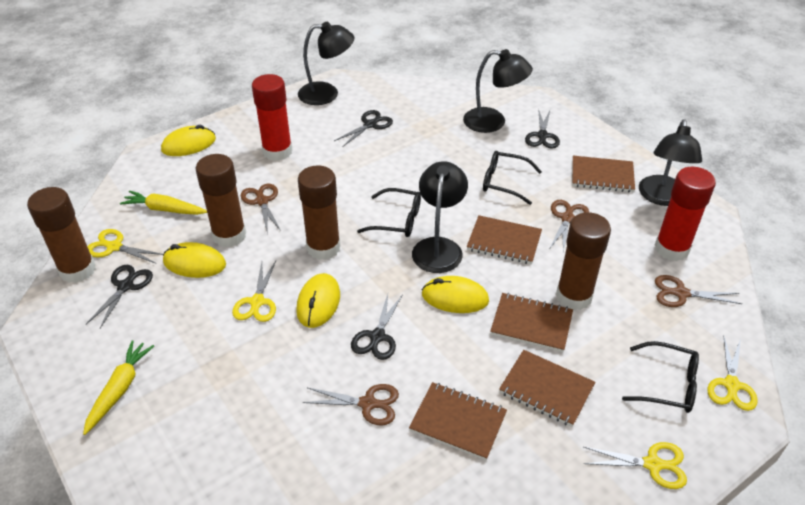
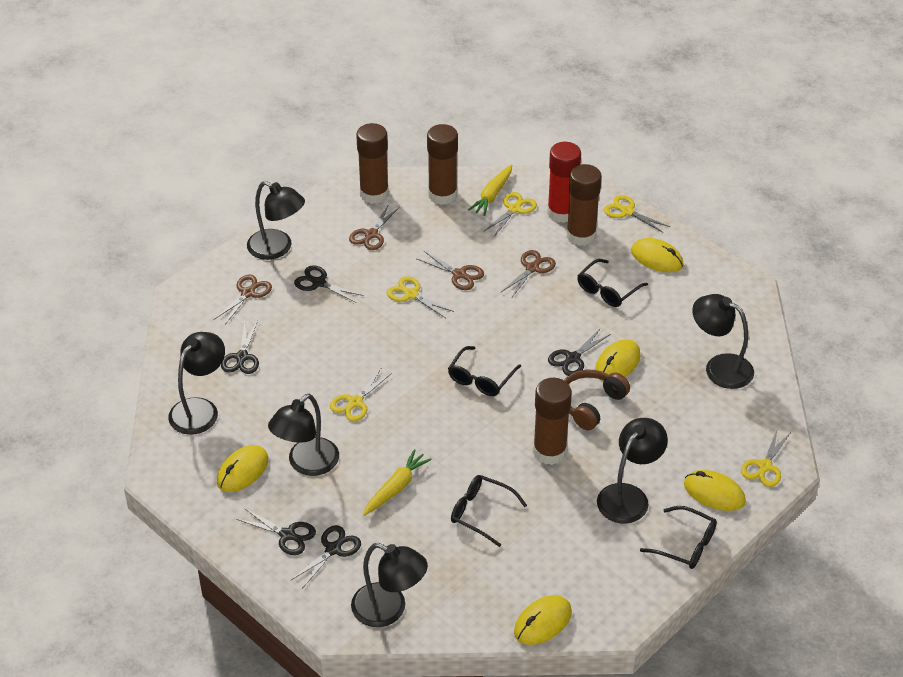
black glasses: [357,188,421,237] [483,151,542,205] [622,341,699,413] = 3 -> [448,346,521,396] [451,475,527,547] [577,259,648,307] [640,506,717,569] = 4
black lamp: [298,22,354,105] [412,161,468,273] [463,49,533,133] [639,119,702,206] = 4 -> [168,332,225,435] [247,181,305,260] [268,394,339,476] [351,543,428,627] [597,418,668,523] [692,294,754,389] = 6
black scissors: [86,265,153,328] [334,110,393,147] [351,294,403,360] [525,108,560,149] = 4 -> [221,321,259,374] [236,508,316,555] [290,525,361,588] [294,265,364,303] [548,328,611,376] = 5
brown headphones: none = 0 -> [564,370,630,430] = 1
brown notebook: [409,382,507,460] [467,215,542,264] [490,293,573,352] [499,350,595,427] [572,156,635,192] = 5 -> none = 0
red glue stick: [252,74,293,161] [655,167,716,261] = 2 -> [547,142,581,223] = 1
yellow mouse: [161,125,216,156] [163,242,226,278] [296,273,340,328] [422,276,489,313] = 4 -> [217,445,268,492] [514,595,572,645] [595,339,641,381] [631,238,684,272] [684,470,746,511] = 5
yellow scissors: [87,229,163,264] [232,261,276,322] [584,442,687,489] [707,335,758,411] = 4 -> [330,369,392,421] [387,276,454,318] [484,192,537,237] [604,195,670,233] [741,428,791,487] = 5

